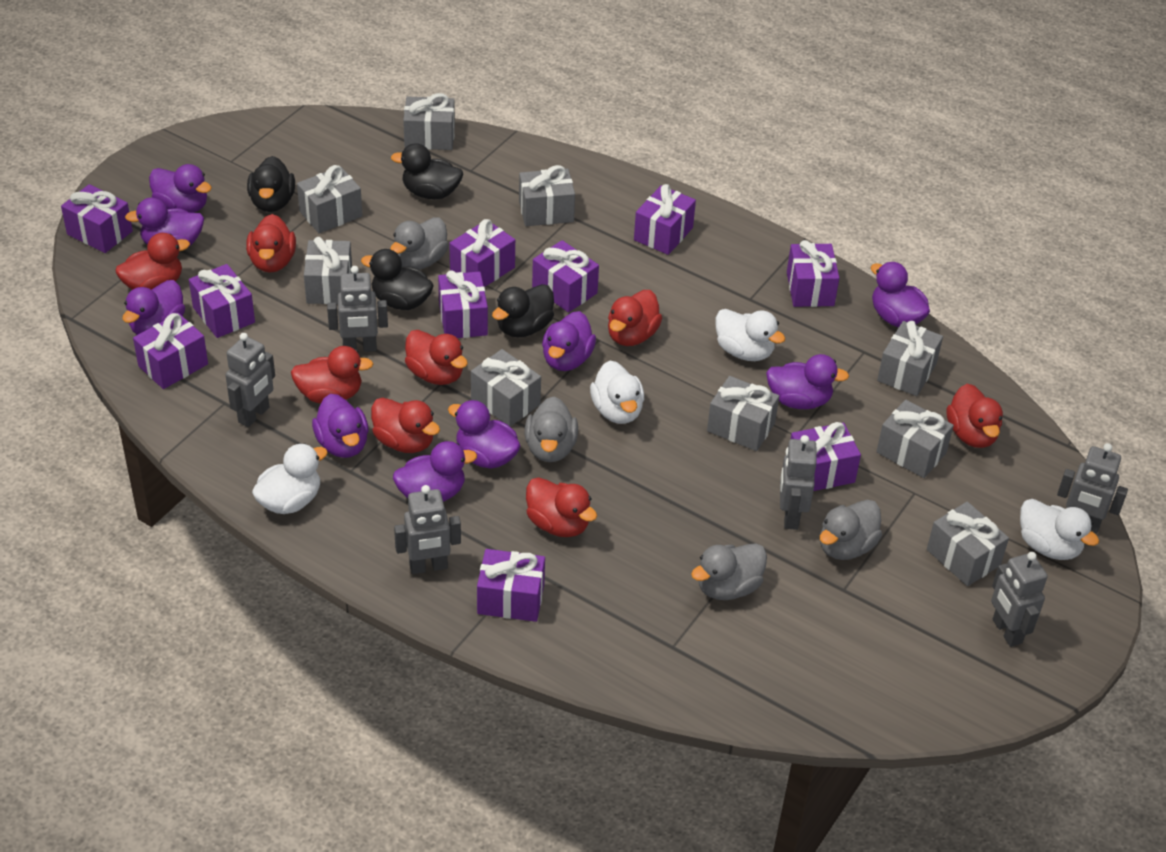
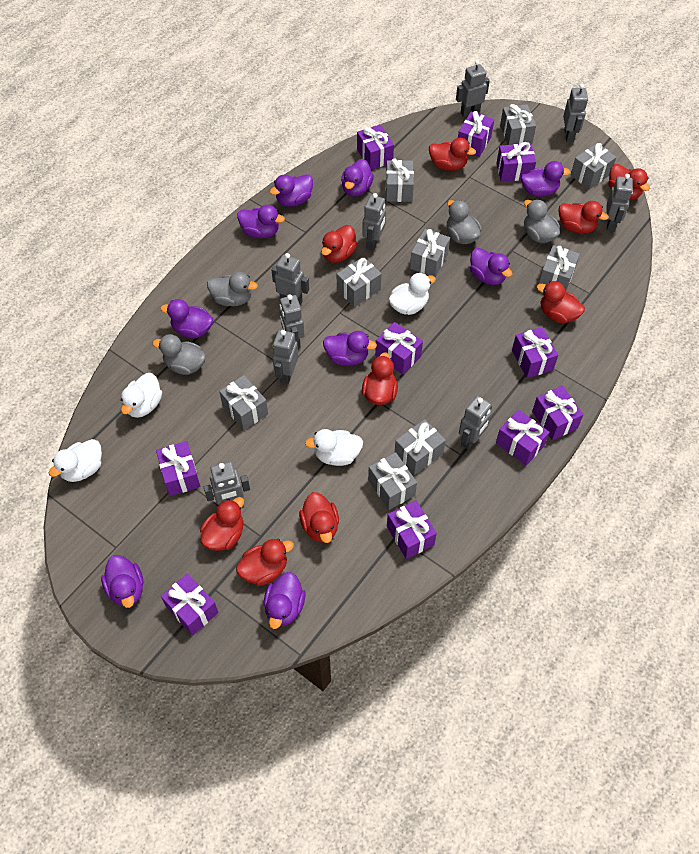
black duck: [247,156,295,212] [361,249,434,310] [391,143,463,199] [492,284,554,337] = 4 -> none = 0
grey robot: [225,333,275,427] [327,266,388,352] [394,485,461,574] [780,435,817,530] [991,552,1048,647] [1057,443,1128,533] = 6 -> [204,461,250,505] [272,253,309,305] [272,330,298,384] [279,294,304,349] [362,193,386,251] [456,60,490,117] [459,396,492,450] [563,84,588,142] [606,174,633,231] = 9
red duck: [116,233,190,290] [246,214,296,273] [291,346,373,403] [371,398,440,453] [405,330,468,385] [526,477,597,537] [608,290,662,346] [947,384,1003,448] = 8 -> [200,497,244,551] [236,539,294,586] [299,492,339,543] [321,225,357,263] [362,352,398,405] [429,138,476,171] [537,281,585,323] [558,201,609,234] [608,164,650,200] = 9

